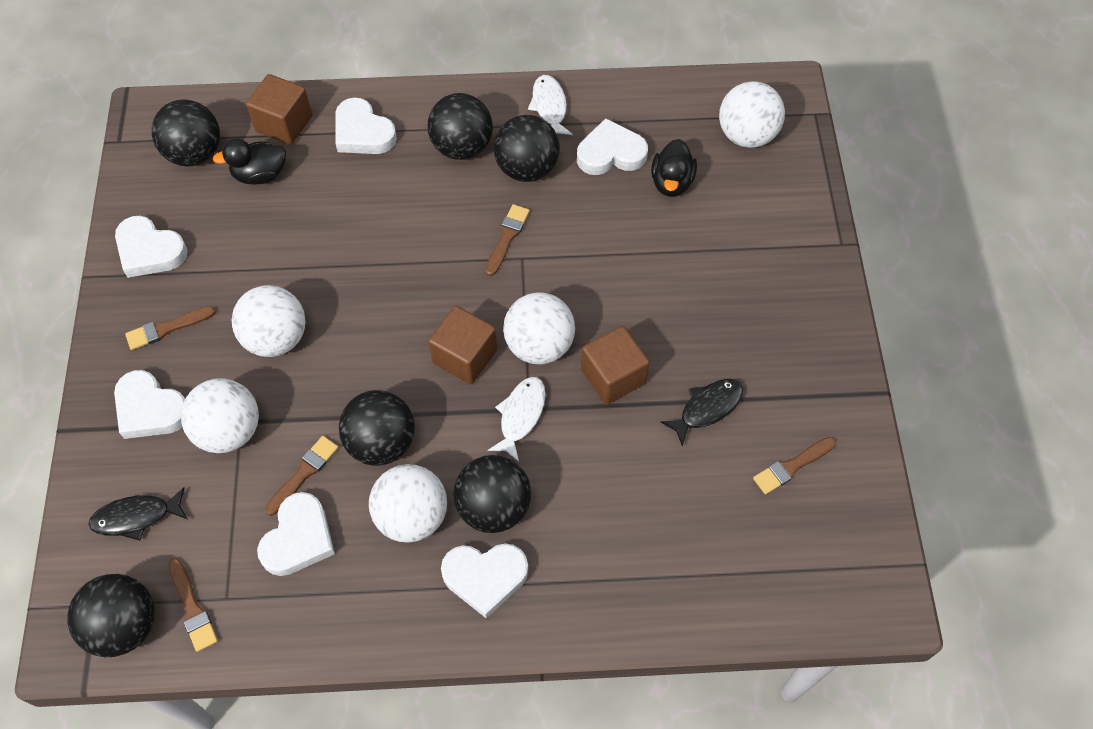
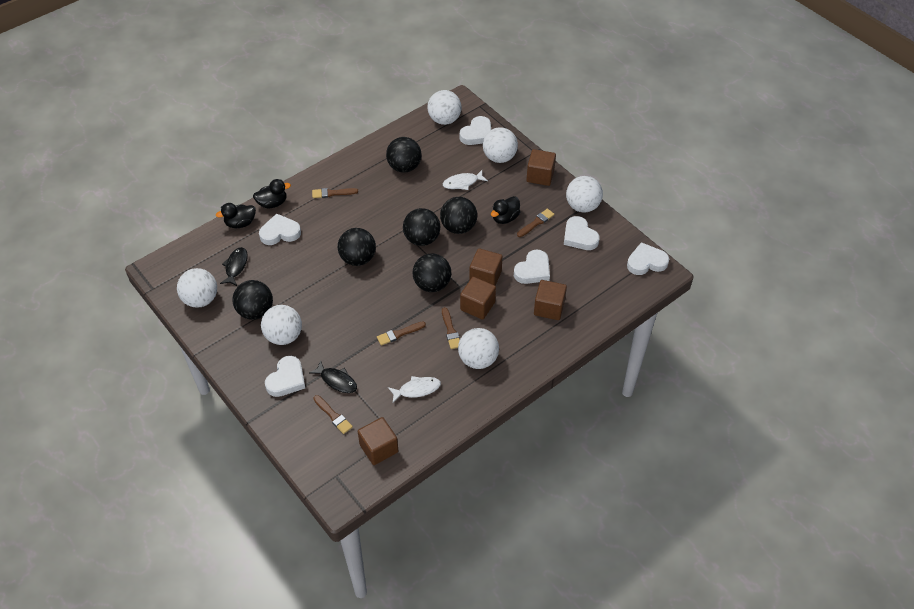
black duck: [213,138,286,185] [651,139,697,197] = 2 -> [216,203,256,228] [253,179,291,209] [491,196,520,224] = 3
brown cube: [246,74,312,145] [428,306,497,384] [581,326,649,405] = 3 -> [358,417,398,465] [460,277,496,320] [469,248,503,286] [526,149,556,186] [534,280,567,320] = 5
white ball: [181,378,259,453] [232,285,306,357] [369,464,447,543] [503,292,575,364] [719,81,785,148] = 5 -> [177,268,217,308] [261,305,302,345] [427,90,461,125] [458,328,499,369] [483,127,518,163] [566,176,603,213] = 6

